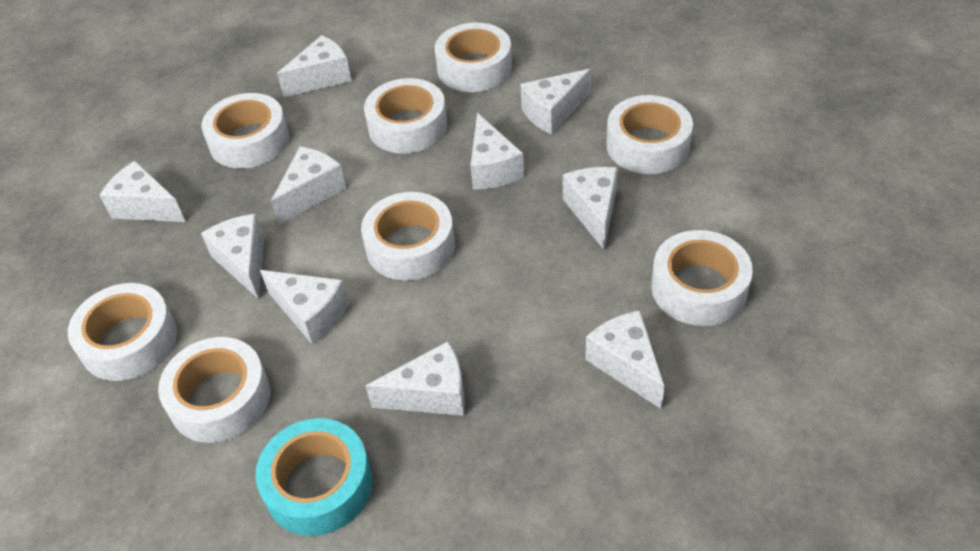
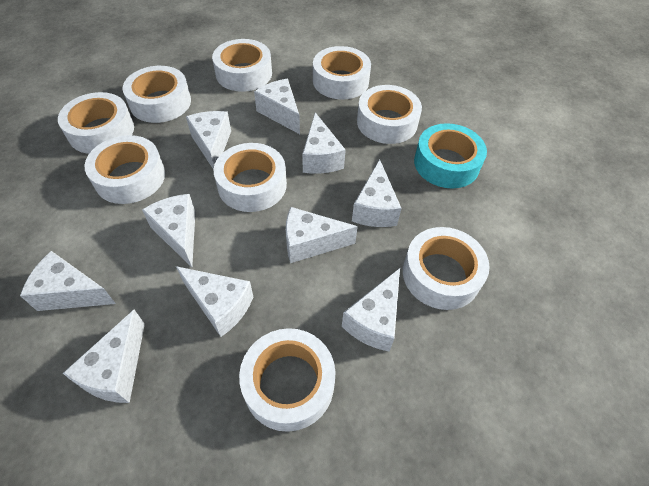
white tape: [68,283,177,381] [158,337,270,443] [201,93,289,169] [361,192,455,281] [364,78,448,154] [435,23,512,92] [606,95,693,174] [651,230,753,326] = 8 -> [58,92,134,154] [84,135,165,204] [123,66,191,123] [212,39,272,92] [214,143,287,212] [239,328,336,432] [313,46,371,100] [357,85,422,144] [403,227,490,310] = 9

